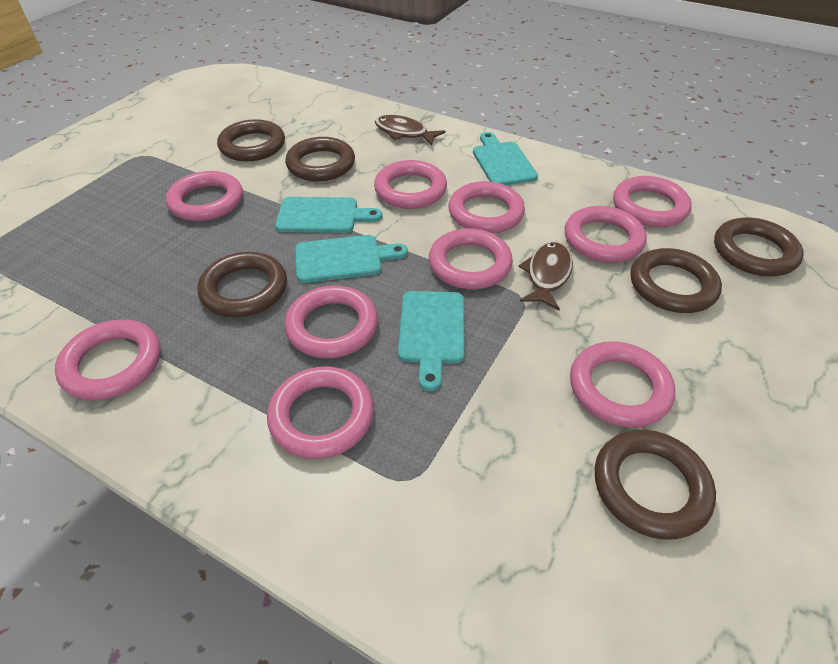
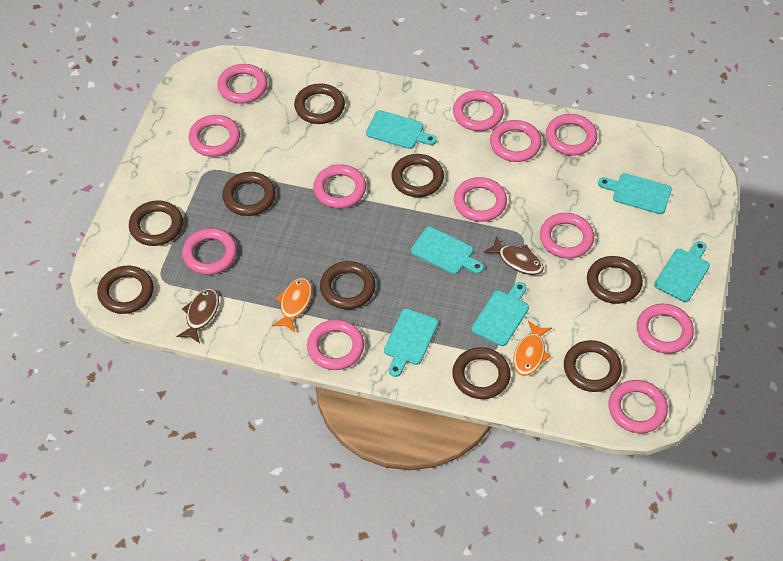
brown ring: [198,252,287,317] [217,119,285,161] [285,137,355,182] [595,430,716,540] [631,248,722,313] [714,217,804,276] = 6 -> [97,266,153,314] [129,200,183,246] [222,172,276,216] [294,84,345,124] [320,261,376,309] [391,154,444,197] [452,347,511,399] [564,340,622,392] [587,256,643,304] = 9
orange fish: none = 0 -> [272,278,312,332] [513,321,552,376] = 2
pink ring: [55,319,161,400] [166,171,243,221] [267,366,374,459] [284,286,378,359] [374,160,447,209] [429,228,513,289] [448,181,525,233] [565,206,647,263] [570,341,675,428] [613,176,692,227] = 10 -> [182,228,237,275] [189,115,240,157] [217,64,268,104] [307,319,364,370] [313,165,366,208] [453,90,504,131] [454,177,507,222] [490,120,542,162] [540,213,594,259] [546,114,597,156] [609,380,668,433] [637,304,694,354] = 12
turquoise cutting board: [275,197,383,233] [295,235,408,283] [398,291,465,391] [473,132,538,185] = 4 -> [366,110,437,149] [384,309,438,377] [411,227,484,274] [472,282,529,346] [598,173,672,214] [654,241,710,302] = 6

